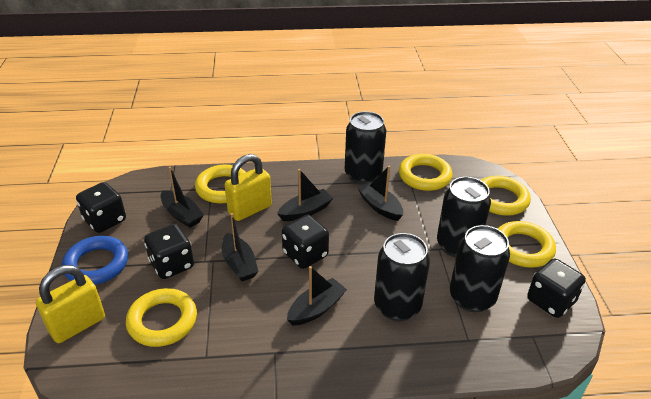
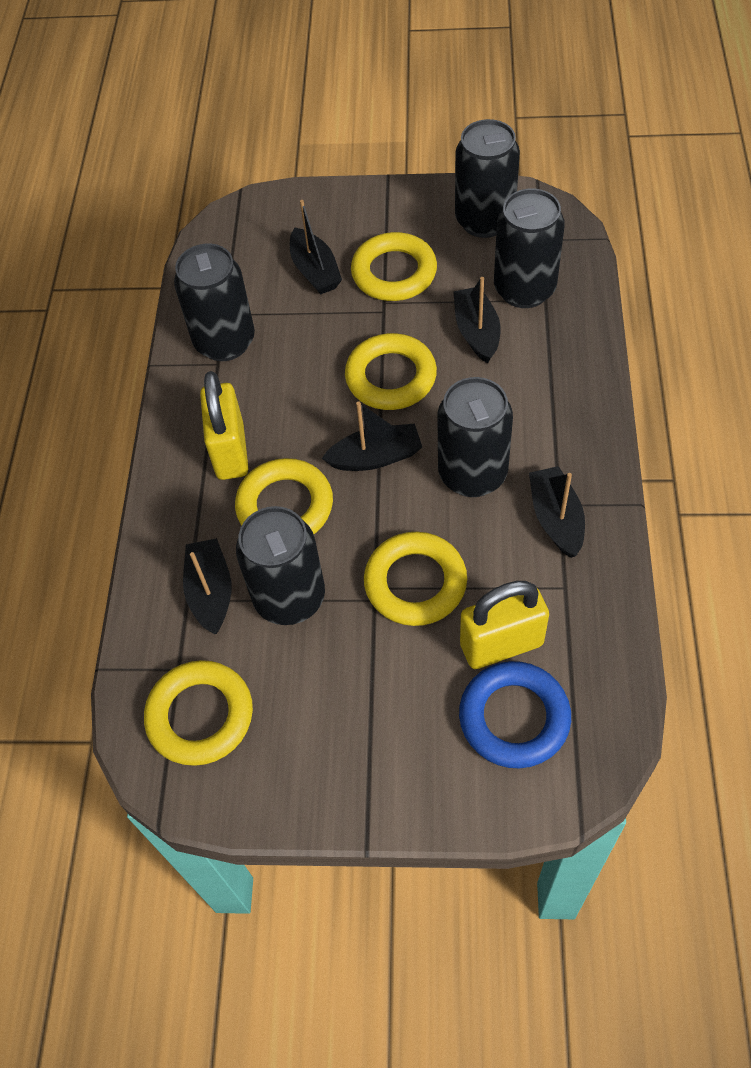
black can: [345,111,386,184] [374,233,430,321] [437,177,491,258] [450,225,510,312] = 4 -> [174,244,255,361] [236,506,325,625] [437,377,513,497] [455,119,520,238] [494,188,565,308] = 5
black dice: [76,182,126,233] [144,224,194,279] [282,215,329,269] [527,259,586,318] = 4 -> none = 0

